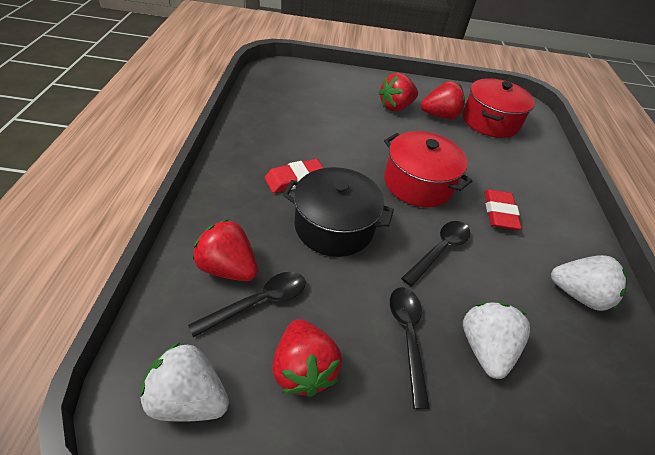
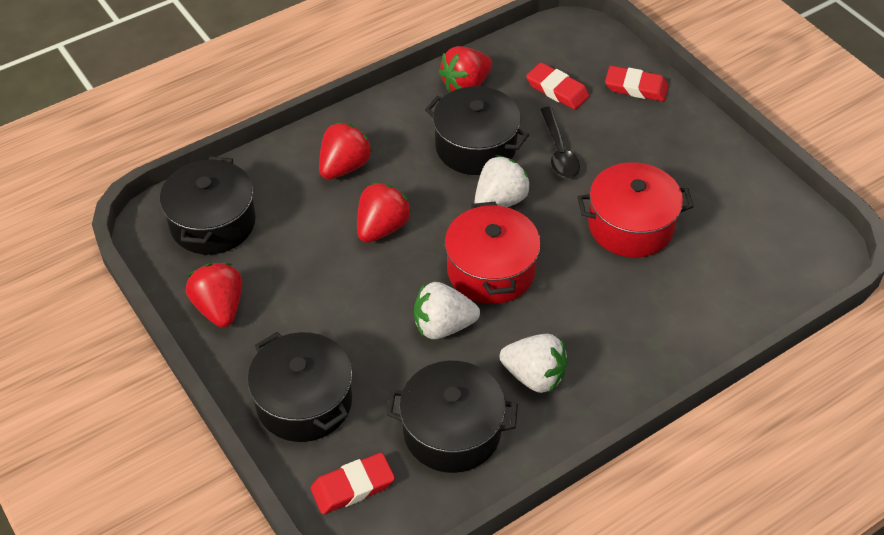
black pot: [283,167,394,257] = 1 -> [160,156,256,255] [247,332,352,442] [386,361,518,473] [425,86,529,175] = 4
black spoon: [188,272,306,337] [390,287,430,409] [401,221,470,286] = 3 -> [541,107,580,178] = 1
red eraser: [265,159,324,193] [484,189,521,230] = 2 -> [310,452,395,514] [526,63,590,110] [605,66,669,101] = 3

